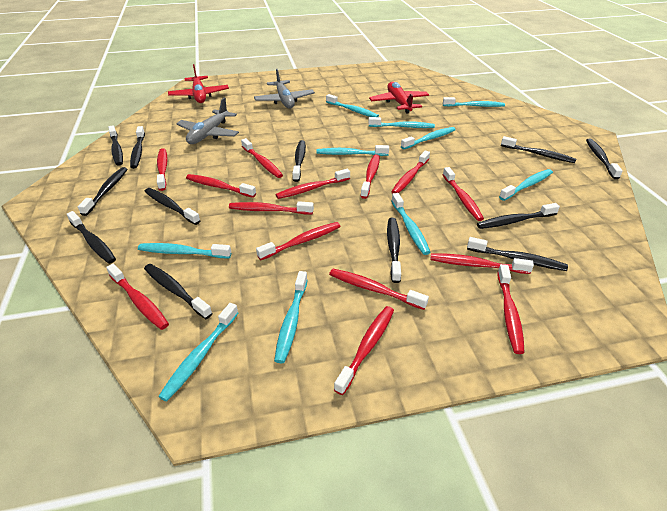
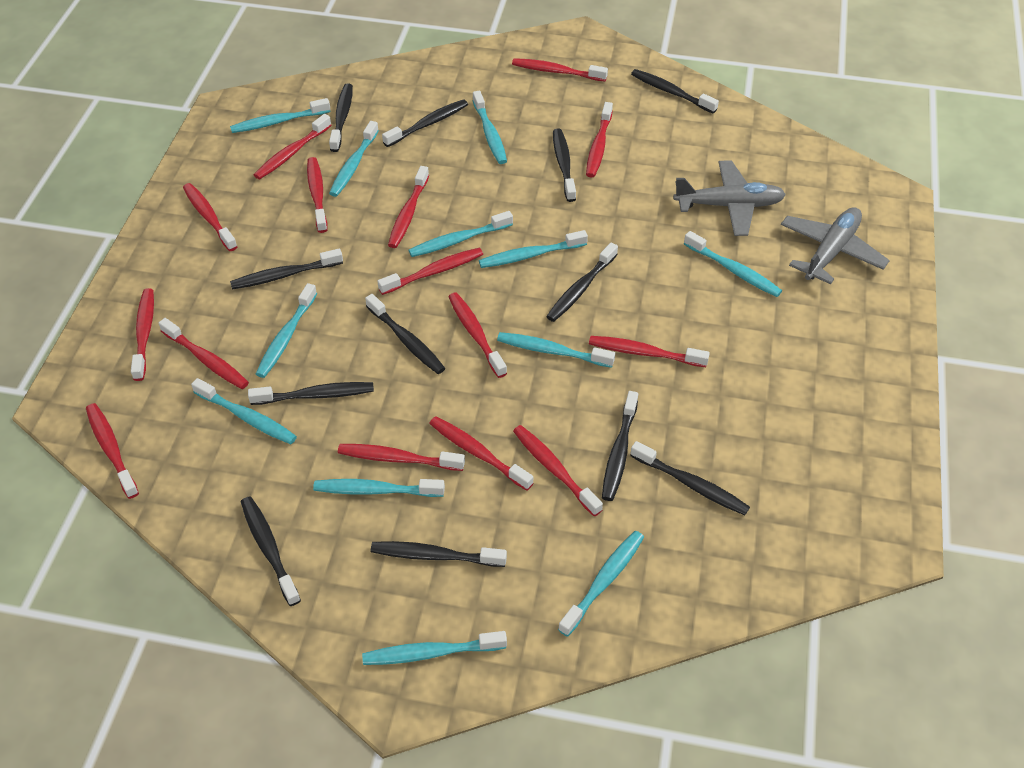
red plane: [168,64,229,103] [369,82,429,114] = 2 -> none = 0
red toothbrush: [106,264,169,330] [157,148,168,191] [186,174,256,198] [229,201,314,214] [241,138,283,178] [256,222,340,260] [275,169,350,199] [329,269,429,310] [334,306,394,395] [360,154,380,199] [391,151,430,193] [430,253,534,274] [443,167,484,221] [497,264,525,354] = 14 -> [86,403,139,499] [131,288,154,381] [159,318,249,389] [183,183,237,251] [254,114,332,179] [307,157,327,233] [338,444,465,471] [377,248,483,295] [388,166,429,248] [429,417,533,491] [448,292,507,378] [512,58,608,82] [513,425,603,517] [586,102,613,177] [589,336,710,367] = 15
turquoise toothbrush: [138,243,231,258] [158,303,238,401] [274,271,308,363] [316,145,389,156] [326,94,379,117] [368,117,435,128] [392,193,431,255] [401,127,455,149] [443,97,505,107] [499,169,553,201] = 10 -> [191,378,297,444] [230,98,330,133] [256,283,317,378] [313,479,445,497] [329,121,379,197] [362,631,507,665] [408,211,513,257] [472,91,507,164] [479,230,588,268] [497,332,615,368] [558,531,644,637] [684,231,782,297] = 12

